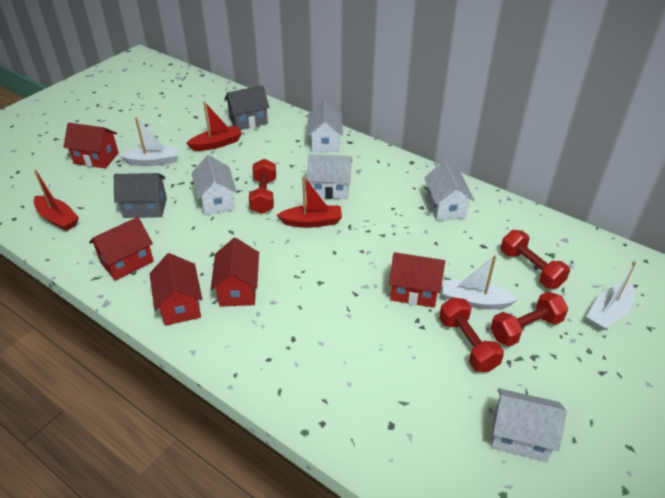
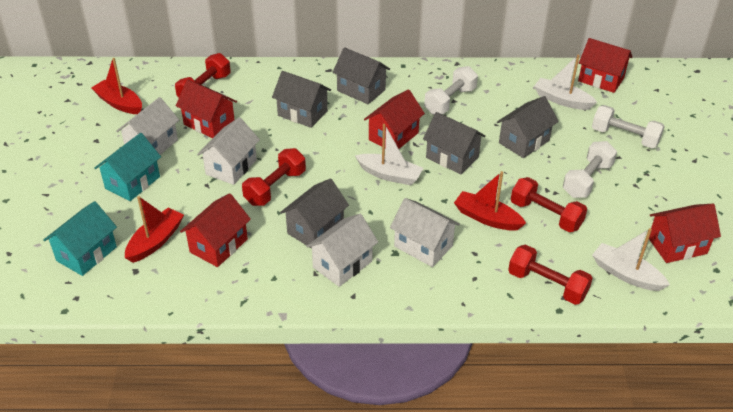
grey house: [114,173,167,218] [224,85,270,130] = 2 -> [272,71,331,128] [280,178,349,249] [332,47,390,104] [423,112,486,175] [497,96,559,158] = 5
turquoise house: none = 0 -> [44,201,117,276] [95,133,161,201] = 2
white dumbbell: none = 0 -> [424,66,478,115] [563,141,617,198] [592,105,665,148] = 3
white house: [191,155,237,215] [307,154,352,199] [308,100,343,152] [424,161,474,221] [491,388,567,462] = 5 -> [116,97,179,155] [197,117,260,185] [306,214,378,287] [390,198,460,267] = 4

